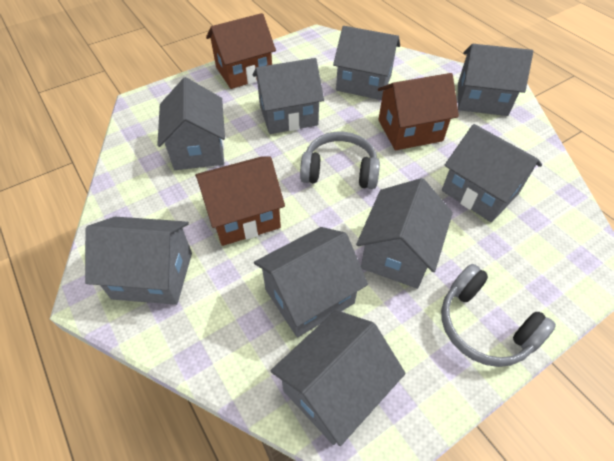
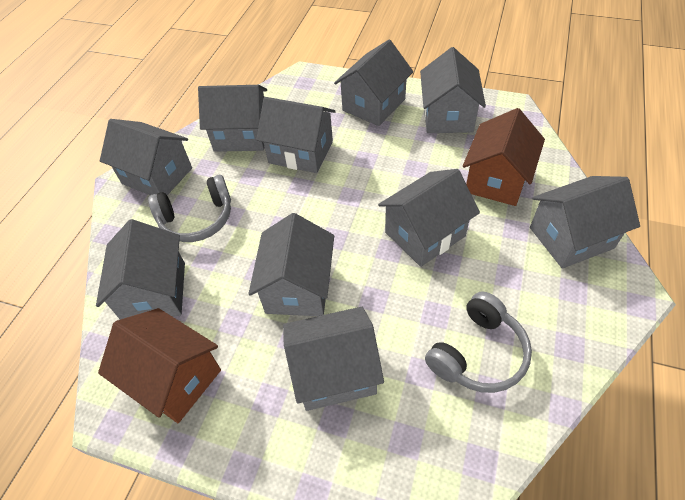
brown house: [195,156,285,246] [206,13,276,89] [378,73,459,150] = 3 -> [98,308,221,423] [463,108,545,206] = 2
grey house: [85,217,192,305] [157,77,225,170] [253,58,324,134] [254,227,368,338] [271,310,406,446] [333,26,400,100] [356,178,453,289] [442,124,542,222] [458,44,533,116] = 9 -> [96,219,185,319] [100,119,192,195] [198,85,267,152] [248,213,334,316] [256,97,336,173] [283,307,384,411] [334,40,413,126] [378,169,480,267] [420,47,486,133] [530,176,640,269] = 10

